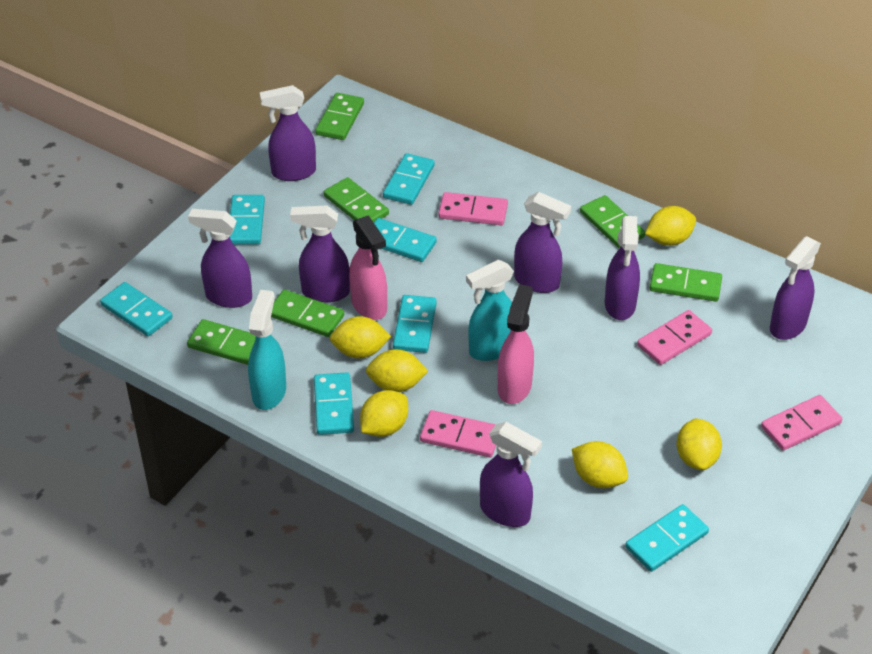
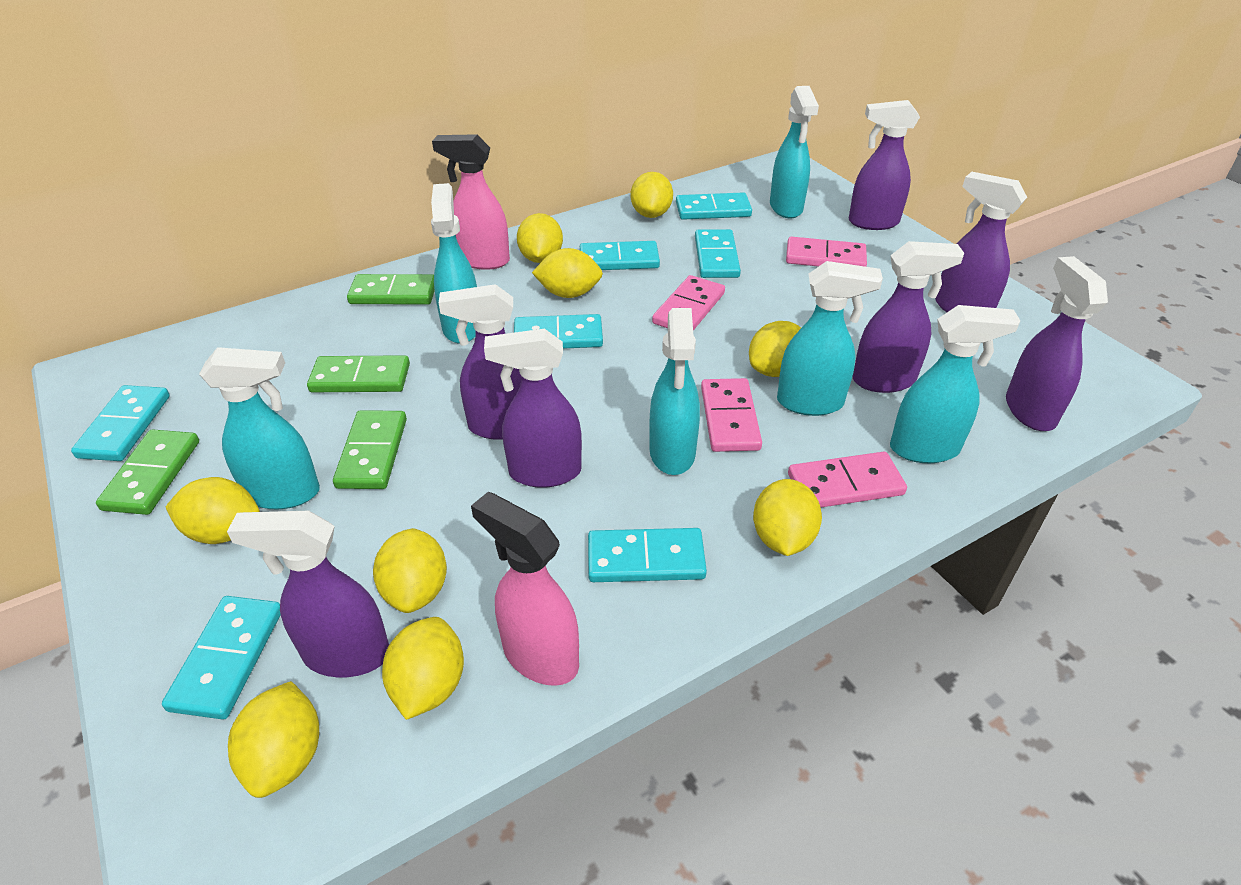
green domino: [187,319,256,365] [271,289,344,337] [315,93,364,140] [324,177,389,222] [580,195,645,248] [650,263,722,302] = 6 -> [96,429,199,515] [307,355,410,392] [333,410,407,489] [347,274,435,305] = 4
turquoise spray bottle: [248,290,286,410] [466,260,514,361] = 2 -> [199,347,320,509] [431,183,477,344] [649,308,700,475] [770,86,819,218] [777,261,883,416] [890,305,1021,463] = 6
yellow lemon: [330,316,391,359] [360,390,408,437] [366,349,428,392] [572,441,628,488] [645,206,696,246] [676,418,722,470] = 6 -> [166,477,260,544] [228,681,319,798] [373,528,447,613] [382,617,464,720] [517,213,563,263] [532,248,603,298] [631,172,673,218] [749,321,801,377] [753,479,822,556] = 9

